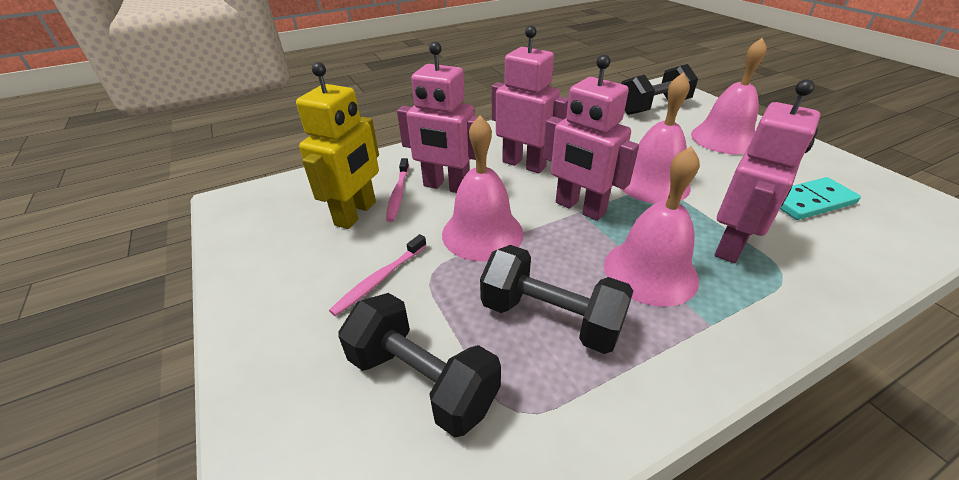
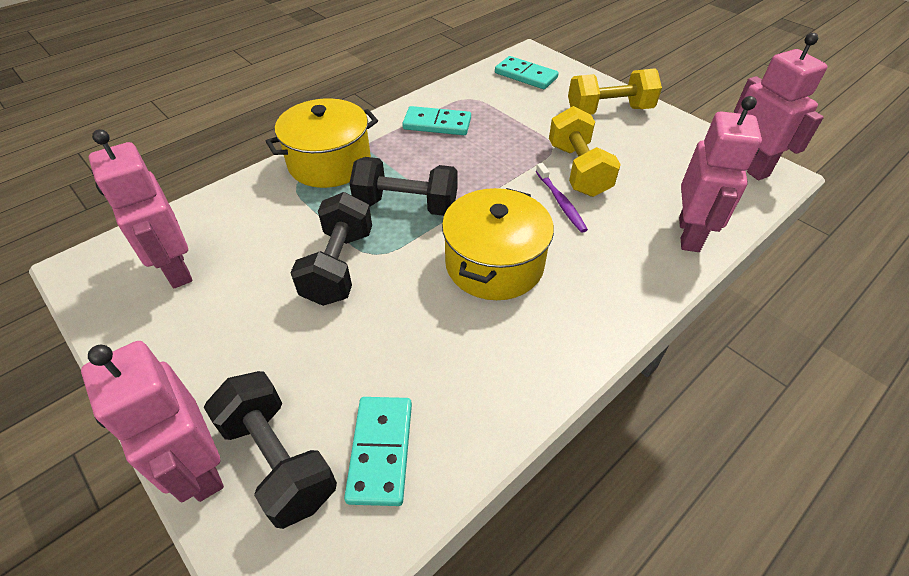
pink bell: [442,116,524,261] [604,146,700,307] [620,72,691,204] [691,38,767,154] = 4 -> none = 0
pink toothbrush: [329,234,427,316] [386,158,409,222] = 2 -> none = 0
purple toothbrush: none = 0 -> [536,163,588,233] = 1
turquoise domino: [780,177,861,220] = 1 -> [344,397,412,506] [402,106,471,135] [495,56,559,89] = 3
yellow dumbbell: none = 0 -> [549,106,621,197] [568,68,662,115] = 2
yellow pot: none = 0 -> [265,98,378,188] [442,188,554,300] = 2
yellow robot: [296,62,379,229] = 1 -> none = 0

